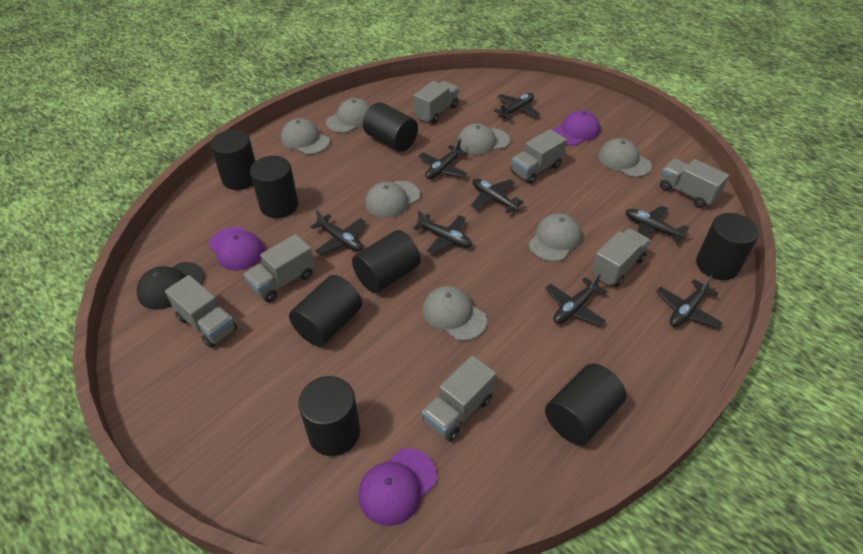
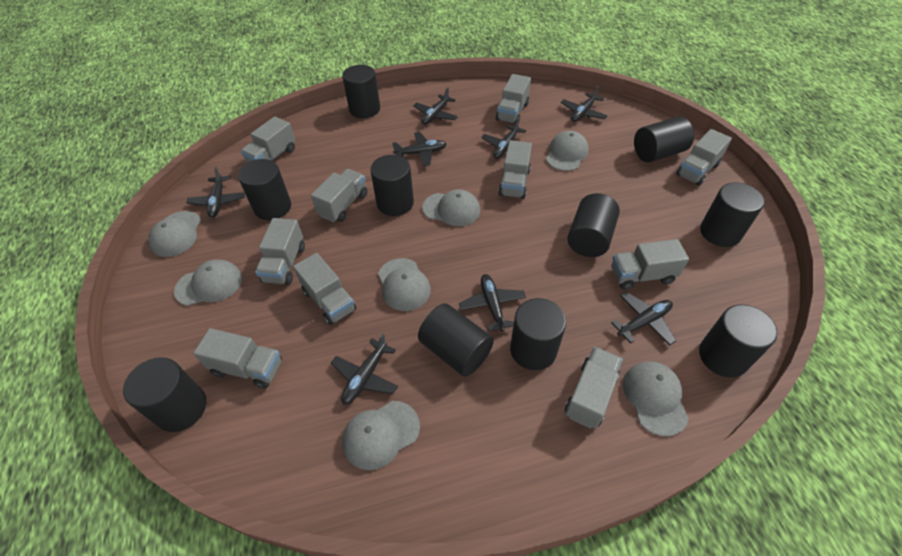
black cap: [137,262,204,310] = 1 -> none = 0
black cylinder: [210,130,255,190] [250,156,298,218] [289,275,362,347] [298,376,360,456] [352,230,421,293] [363,102,418,152] [545,363,626,445] [696,213,759,280] = 8 -> [123,357,206,432] [238,159,291,220] [342,65,380,118] [370,155,414,216] [418,303,494,377] [510,298,566,370] [567,193,620,257] [634,116,694,162] [699,304,777,377] [700,182,764,247] = 10
grey truck: [165,275,237,348] [244,234,315,302] [413,81,459,123] [422,356,496,442] [511,129,567,184] [591,228,650,287] [660,159,729,208] = 7 -> [193,328,282,389] [240,116,296,163] [255,218,305,285] [293,253,357,325] [311,169,368,222] [496,74,531,124] [498,140,532,199] [565,347,623,429] [611,239,689,290] [676,129,732,186] = 10
purple cap: [208,227,264,271] [358,448,437,526] [553,110,600,146] = 3 -> none = 0

